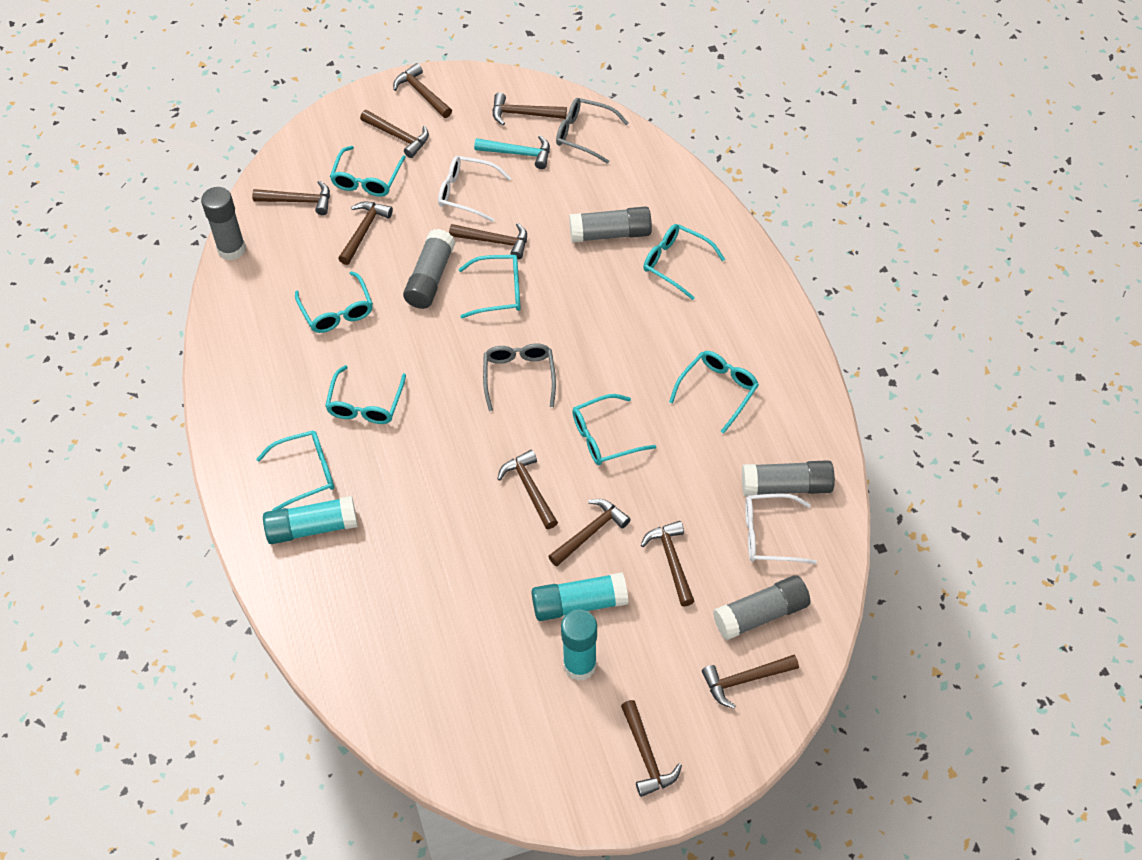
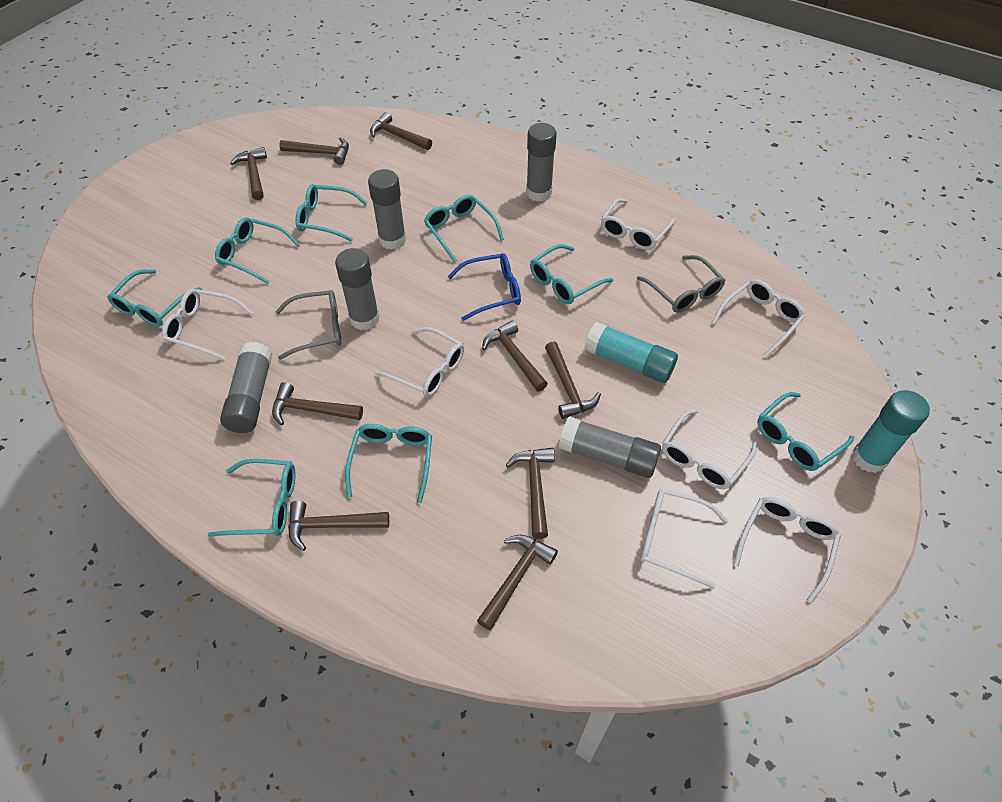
blue glasses: none = 0 -> [447,253,521,321] = 1
brown hammer: [252,180,330,215] [338,201,393,265] [360,110,429,158] [393,63,452,118] [449,223,527,259] [492,92,567,125] [497,450,558,529] [548,499,631,566] [621,700,682,797] [641,521,694,606] [702,655,799,709] = 11 -> [230,147,267,200] [272,382,363,425] [279,137,349,165] [288,501,389,551] [370,112,432,150] [477,535,558,630] [482,320,548,391] [506,448,555,539] [545,341,601,419] = 9
turquoise glue stick: [263,496,358,544] [532,572,628,621] [561,610,597,681] = 3 -> [584,322,678,383] [852,390,930,473] = 2
turquoise hammer: [474,135,550,169] = 1 -> none = 0
white glasses: [438,156,511,222] [745,493,817,564] = 2 -> [162,289,253,360] [375,327,464,397] [601,198,676,250] [640,489,728,589] [662,409,757,489] [712,279,806,358] [733,497,841,603] = 7

